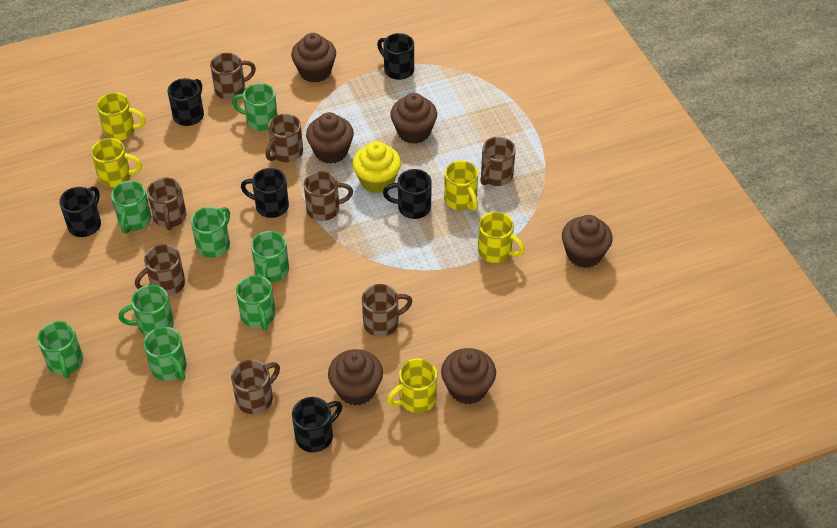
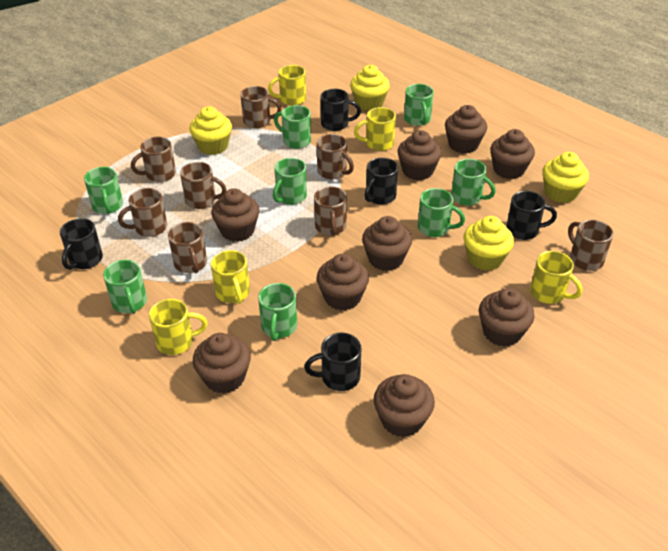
black mug: [59,186,101,237] [168,78,204,126] [241,168,289,218] [292,397,342,453] [377,33,414,80] [383,169,432,219] = 6 -> [60,218,103,270] [304,333,361,391] [321,89,361,131] [364,158,398,205] [506,191,557,240] = 5
brown cupcake: [291,33,336,82] [306,112,354,164] [328,349,383,406] [390,93,437,144] [441,348,496,404] [562,215,613,268] = 6 -> [193,333,251,394] [211,188,260,242] [317,254,369,311] [362,216,412,271] [374,374,435,437] [397,130,442,181] [445,105,487,154] [479,288,534,347] [490,129,535,179] = 9
yellow cupcake: [353,141,401,193] = 1 -> [189,106,232,155] [350,65,390,111] [463,216,514,271] [543,152,589,203] = 4

